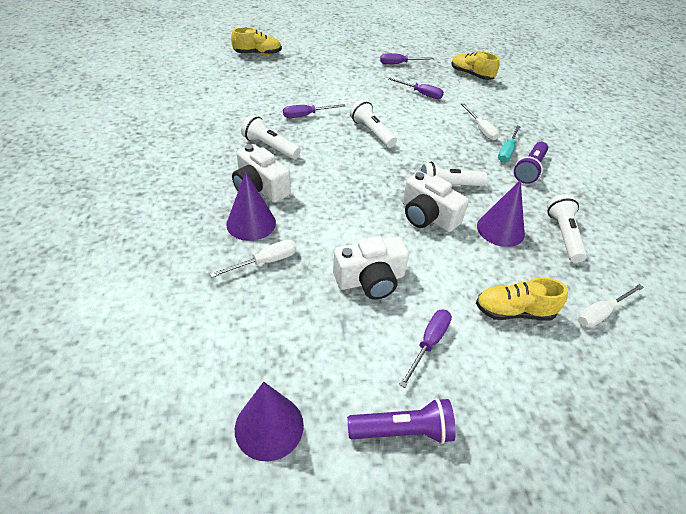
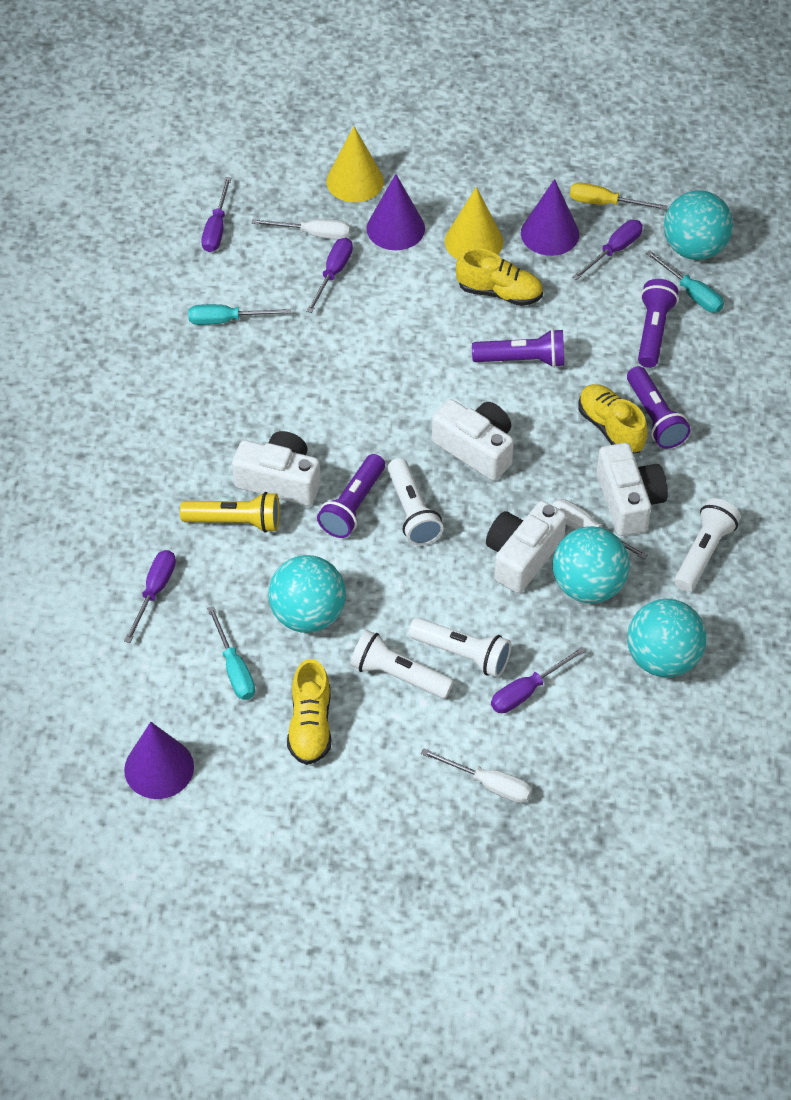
purple flashlight: [347,398,456,444] [514,142,548,184] = 2 -> [317,454,385,538] [472,329,564,368] [627,366,691,449] [638,279,679,368] = 4
purple screwdriver: [283,104,345,118] [380,53,434,64] [388,77,444,99] [399,309,452,388] = 4 -> [124,550,176,643] [201,177,232,252] [306,238,353,313] [491,647,586,713] [572,220,643,280] = 5
turquoise ball: none = 0 -> [268,555,346,633] [553,526,630,603] [627,599,707,677] [664,190,733,260] = 4
turquoise screwdriver: [498,126,521,162] = 1 -> [188,304,291,325] [207,606,255,700] [646,250,724,313] = 3
white camera: [232,144,291,203] [333,236,409,299] [403,171,469,232] = 3 -> [232,431,321,506] [432,399,514,481] [486,501,567,593] [597,443,668,536] = 4
yellow cone: none = 0 -> [326,126,384,202] [445,187,503,260] = 2
yellow flashlight: none = 0 -> [180,492,280,533] = 1
yellow screwdriver: none = 0 -> [570,182,667,210] = 1

